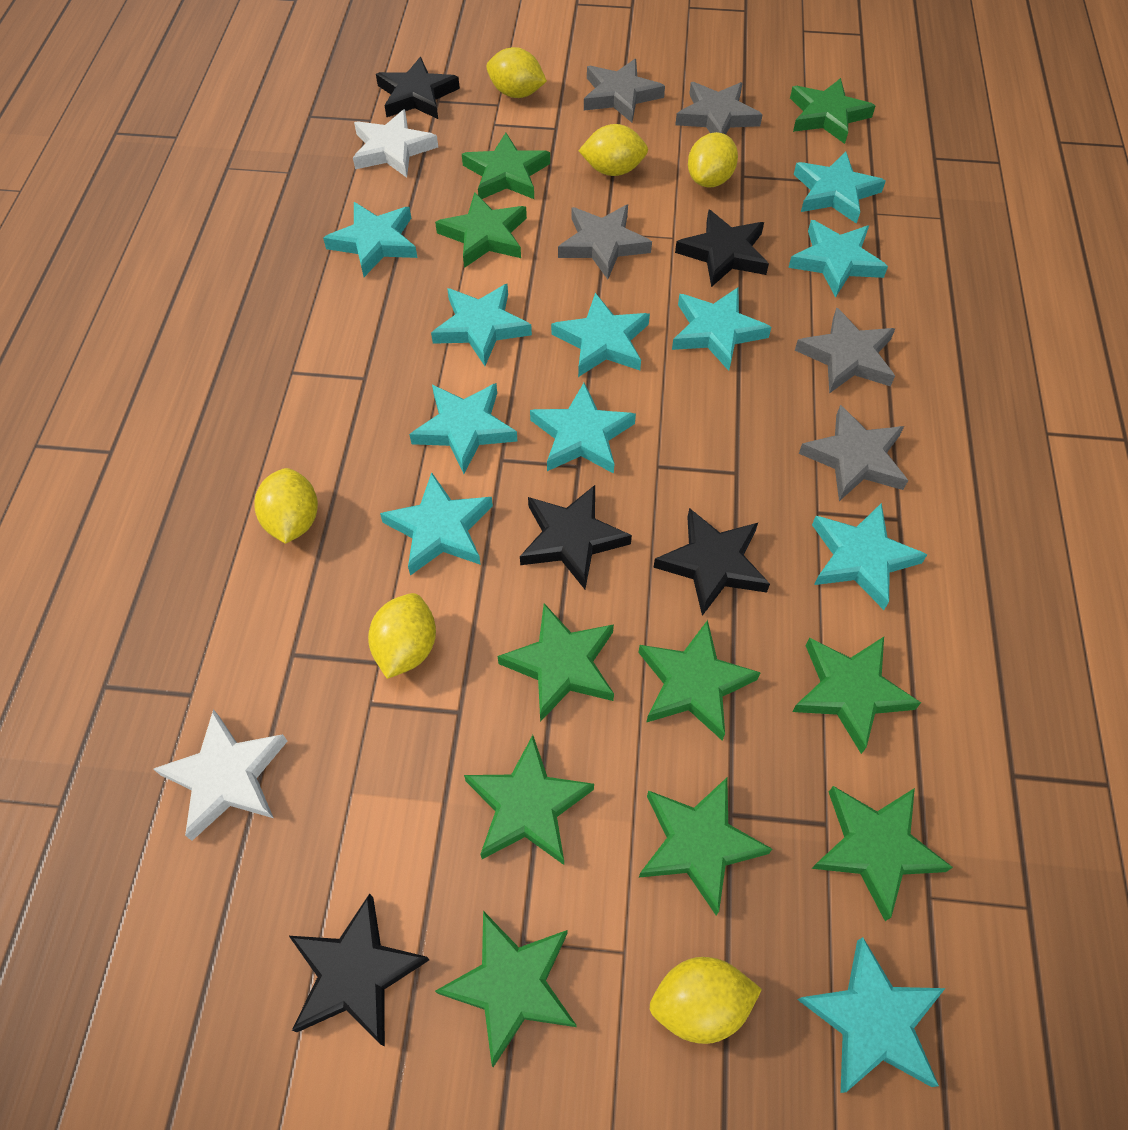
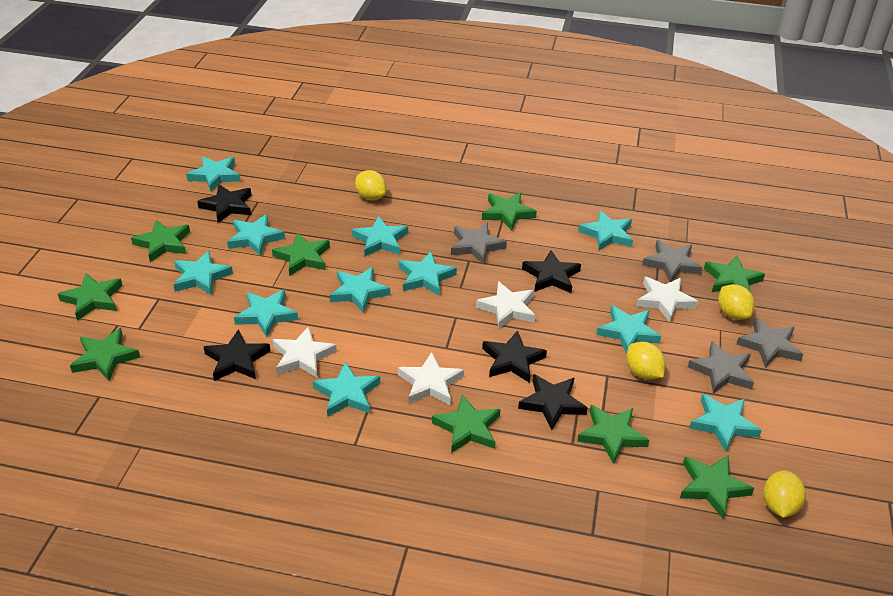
green star: [435,192,527,268] [435,911,577,1067] [462,133,550,199] [464,735,594,865] [497,603,614,722] [638,620,761,740] [639,778,772,915] [790,78,875,144] [792,637,921,754] [811,786,953,921] = 10 -> [58,273,123,321] [70,328,140,381] [131,220,190,262] [272,233,330,276] [432,394,501,453] [482,192,537,231] [577,405,649,464] [680,455,755,519] [704,256,765,293] = 9
grey star: [558,205,652,279] [584,59,665,122] [675,82,763,135] [795,307,895,394] [799,405,908,501] = 5 -> [451,223,507,265] [642,240,703,282] [688,341,754,393] [736,317,803,368] = 4
white star: [154,709,287,841] [353,109,438,178] = 2 -> [272,326,337,378] [398,352,464,405] [476,281,535,329] [636,277,699,322] = 4
yellow lemon: [254,468,318,544] [368,593,436,679] [486,47,547,98] [579,124,648,176] [650,957,762,1044] [688,132,738,188] = 6 -> [355,170,387,200] [627,342,665,380] [718,284,755,320] [763,471,806,518] = 4

